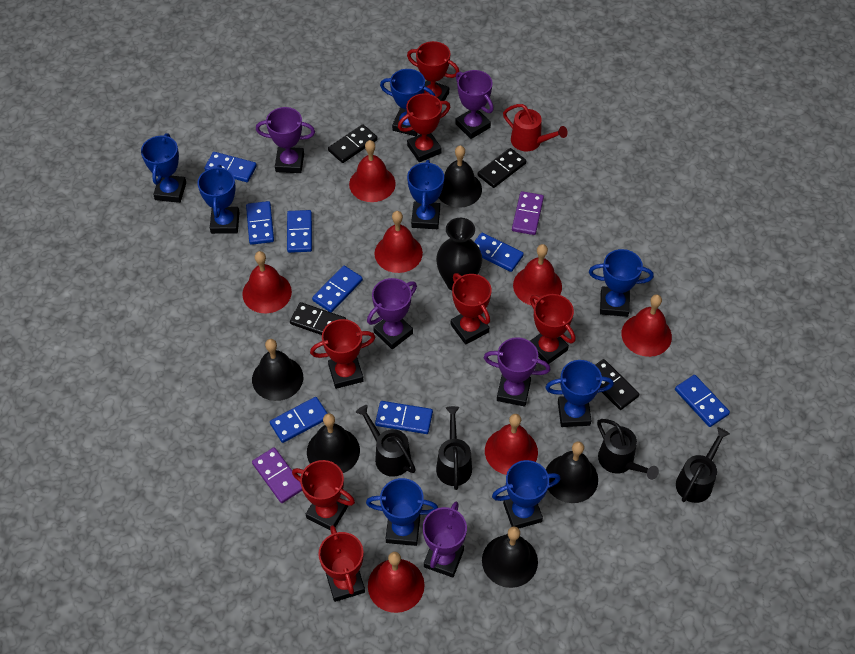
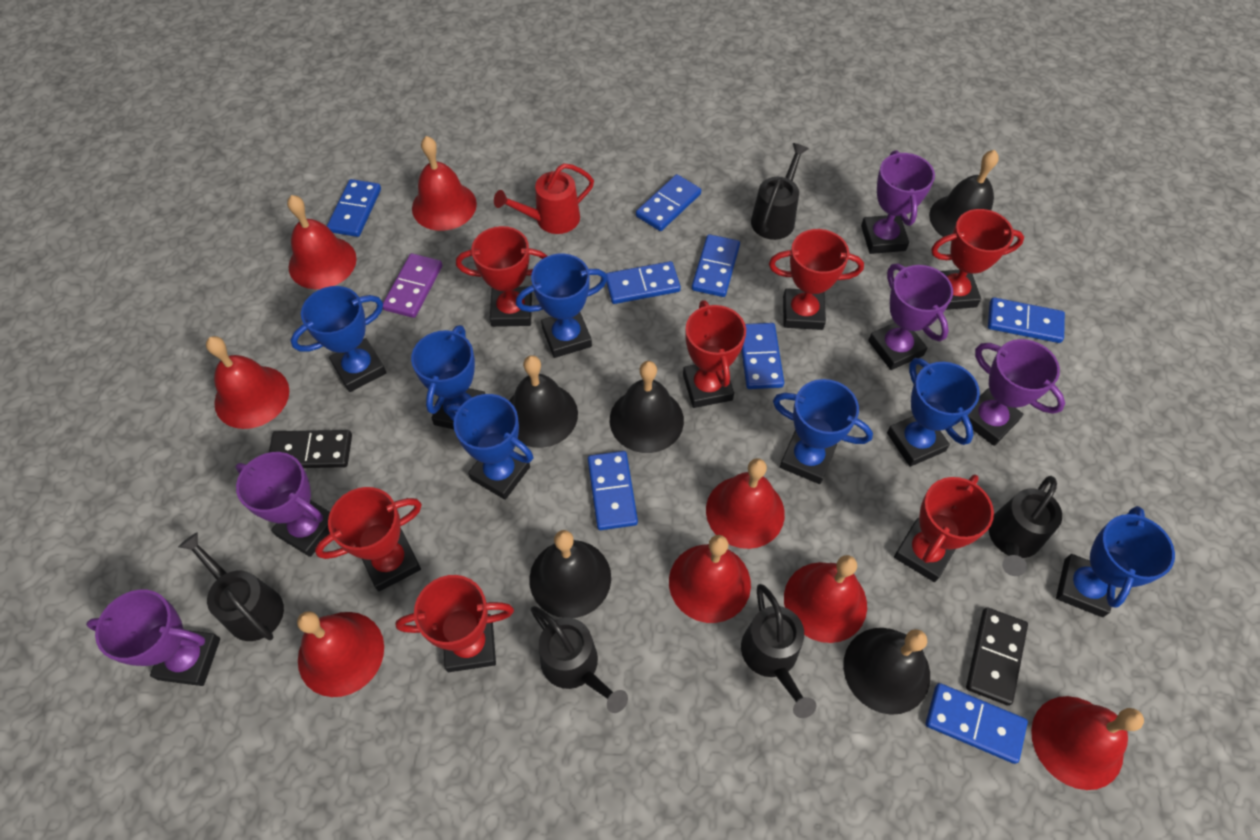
black domino: [290,302,346,335] [328,124,377,163] [478,148,526,188] [595,359,640,410] = 4 -> [269,430,352,468] [966,608,1028,706] = 2
black vase: [436,218,482,291] = 1 -> none = 0
black watering can: [356,405,416,477] [436,406,472,490] [597,419,659,480] [676,427,730,503] = 4 -> [178,532,284,641] [530,606,628,713] [741,584,816,718] [751,143,809,240] [988,476,1062,576] = 5
blue trophy: [141,133,186,203] [197,165,240,234] [366,478,438,546] [380,69,435,136] [407,160,444,229] [492,460,561,528] [545,360,614,427] [589,249,654,317] = 8 -> [291,286,386,392] [411,325,485,429] [446,394,533,500] [516,254,607,358] [773,379,873,484] [887,358,980,467] [1056,506,1175,617] = 7
purple domino: [252,447,302,503] [512,191,544,235] = 2 -> [383,253,442,318] = 1
red bell: [242,251,292,313] [349,140,396,202] [368,552,425,613] [375,211,423,273] [485,414,538,475] [513,244,562,306] [622,294,672,357] = 7 -> [206,336,289,429] [287,195,357,289] [297,611,384,697] [412,136,477,231] [669,535,751,623] [706,458,785,549] [784,555,867,643] [1031,696,1144,790] = 8

